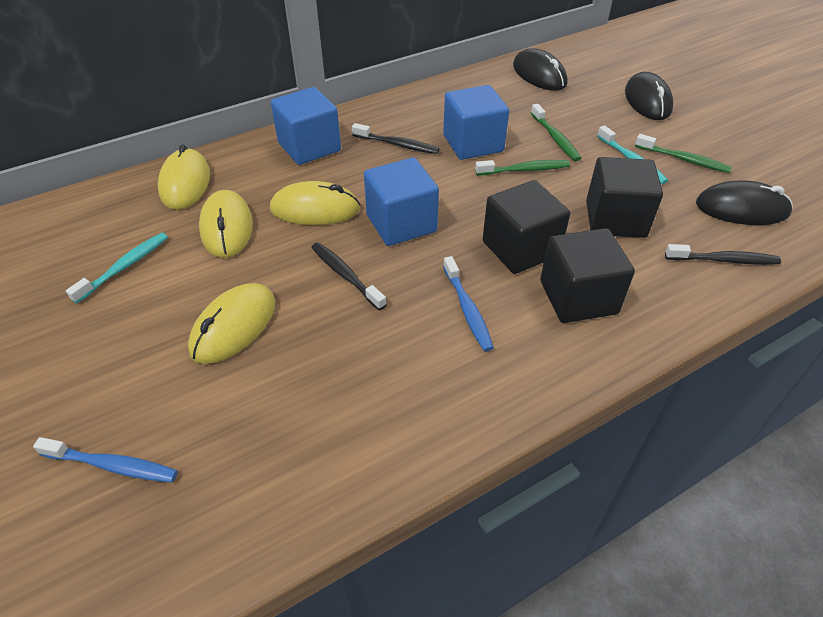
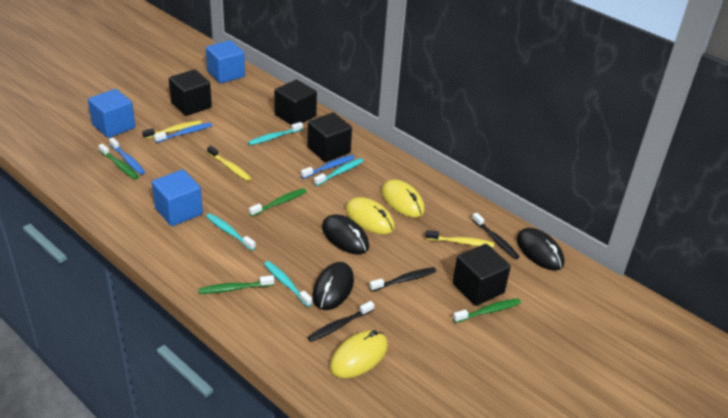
black cube: [483,180,570,274] [540,228,635,323] [586,157,663,238] = 3 -> [169,69,212,116] [274,80,317,125] [307,112,352,162] [453,244,511,306] = 4
blue toothbrush: [33,437,177,482] [443,256,494,352] = 2 -> [109,138,145,175] [154,123,212,143] [301,155,355,179] = 3
green toothbrush: [475,160,570,175] [531,104,581,161] [635,134,732,173] = 3 -> [98,144,139,180] [199,275,274,294] [249,188,307,216] [453,298,521,323] = 4
turquoise toothbrush: [66,233,168,303] [597,125,668,184] = 2 -> [206,213,256,251] [248,122,303,145] [264,261,312,307] [314,158,363,186] = 4
yellow mouse: [158,144,210,210] [188,283,275,364] [199,190,253,258] [270,181,361,225] = 4 -> [330,330,388,378] [346,197,395,234] [382,179,425,217] = 3
yellow toothbrush: none = 0 -> [142,120,202,139] [207,146,251,181] [425,230,494,247] = 3

